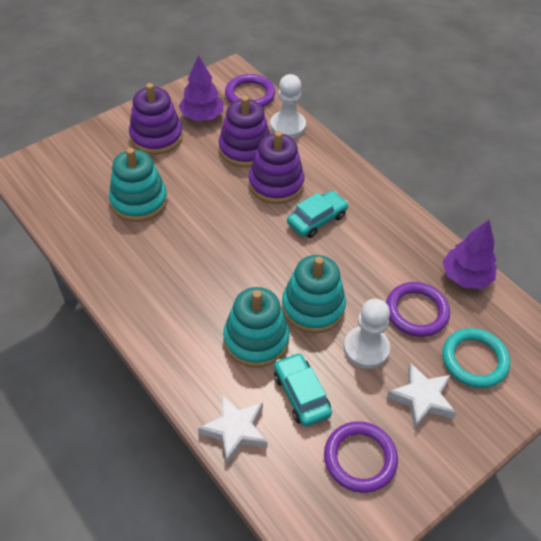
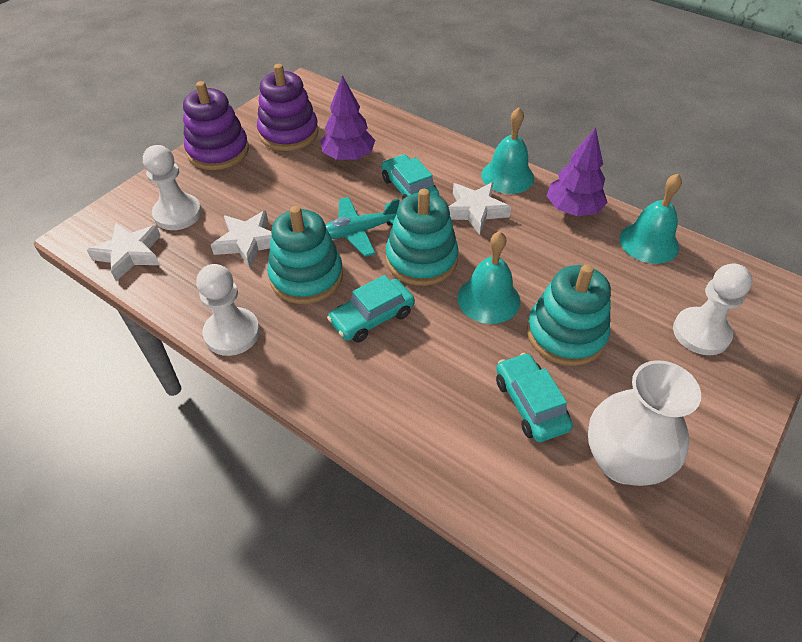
purple ring: [225,74,275,107] [324,421,398,493] [386,282,450,337] = 3 -> none = 0
purple stacking toy: [129,83,183,155] [219,96,270,167] [249,131,304,204] = 3 -> [183,81,249,170] [257,64,319,151] = 2
turquoise bell: none = 0 -> [457,231,520,324] [481,107,534,194] [620,174,682,264] = 3
turquoise car: [274,353,332,427] [287,191,348,238] = 2 -> [327,275,415,343] [381,155,439,200] [496,353,573,442] = 3
turquoise plane: none = 0 -> [325,197,400,257] = 1
turquoise ring: [442,328,510,388] = 1 -> none = 0
white pawn: [270,74,306,138] [344,299,390,369] = 2 -> [143,145,202,230] [196,264,260,356] [673,263,752,355] = 3
white star: [198,394,268,464] [387,362,456,429] = 2 -> [87,223,161,281] [211,210,272,268] [448,182,511,235] = 3
white vase: none = 0 -> [588,360,701,486] = 1

